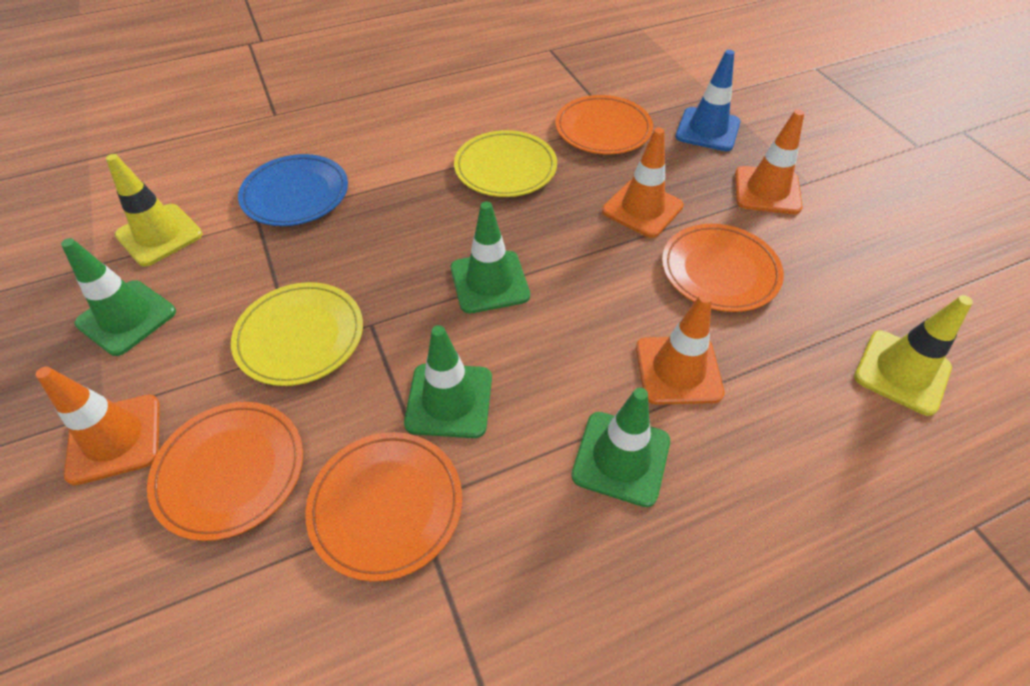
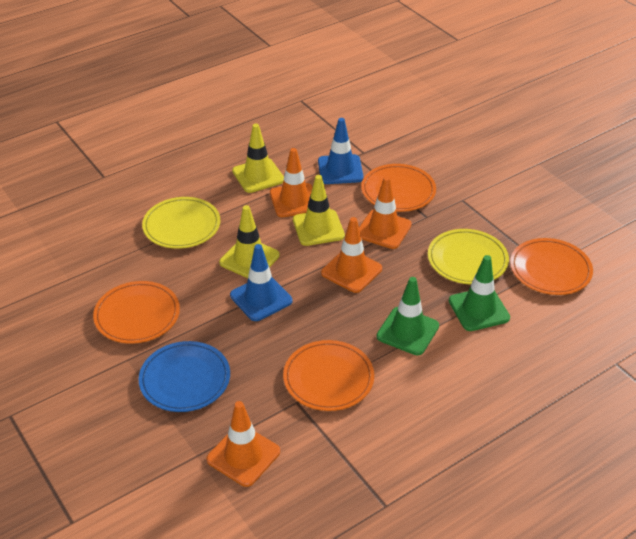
blue traffic cone: [675,50,740,151] = 1 -> [230,244,292,321] [318,118,364,184] = 2
green traffic cone: [61,238,176,356] [404,325,492,438] [451,201,530,313] [571,388,670,507] = 4 -> [377,277,439,355] [449,255,510,331] = 2
yellow traffic cone: [106,154,203,267] [854,295,973,416] = 2 -> [219,205,280,278] [232,124,284,193] [293,175,345,246] = 3

